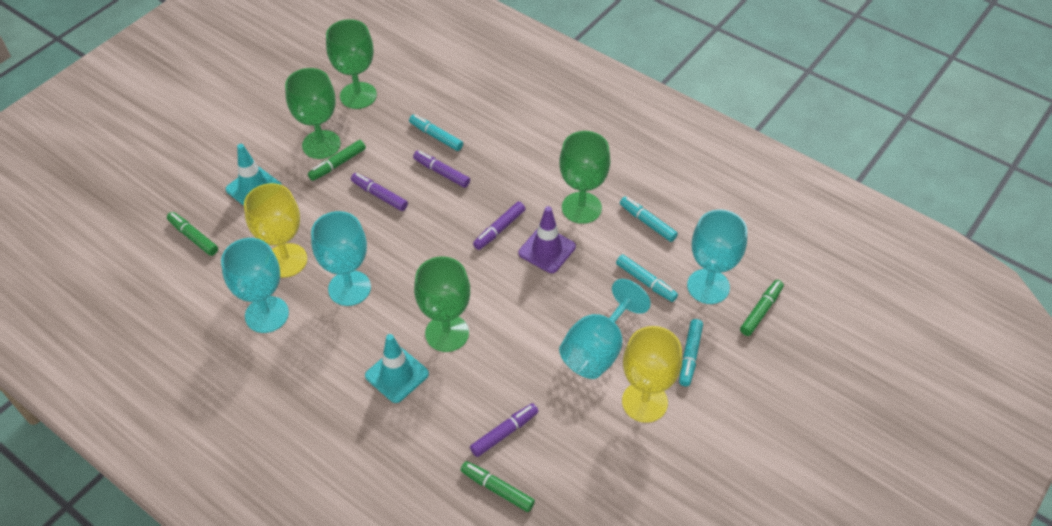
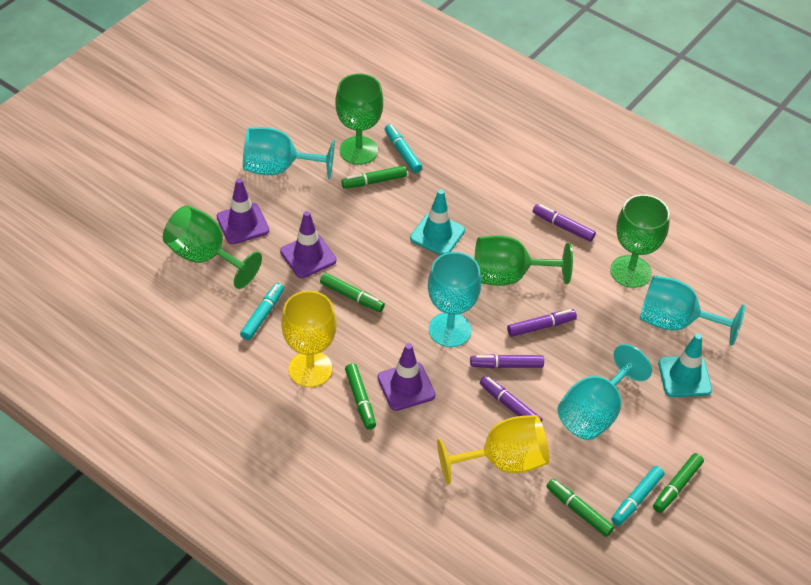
green marker: [167,212,218,256] [308,140,366,181] [461,461,535,512] [740,280,784,336] = 4 -> [320,273,385,312] [341,165,407,189] [345,363,376,429] [546,479,614,537] [653,453,704,513] = 5
purple traffic cone: [519,206,576,273] = 1 -> [217,178,269,244] [280,211,337,278] [378,343,436,411] = 3
turquoise marker: [409,114,463,151] [616,254,678,302] [620,197,678,242] [679,319,703,386] = 4 -> [240,283,284,340] [385,124,422,173] [611,466,664,526] = 3

